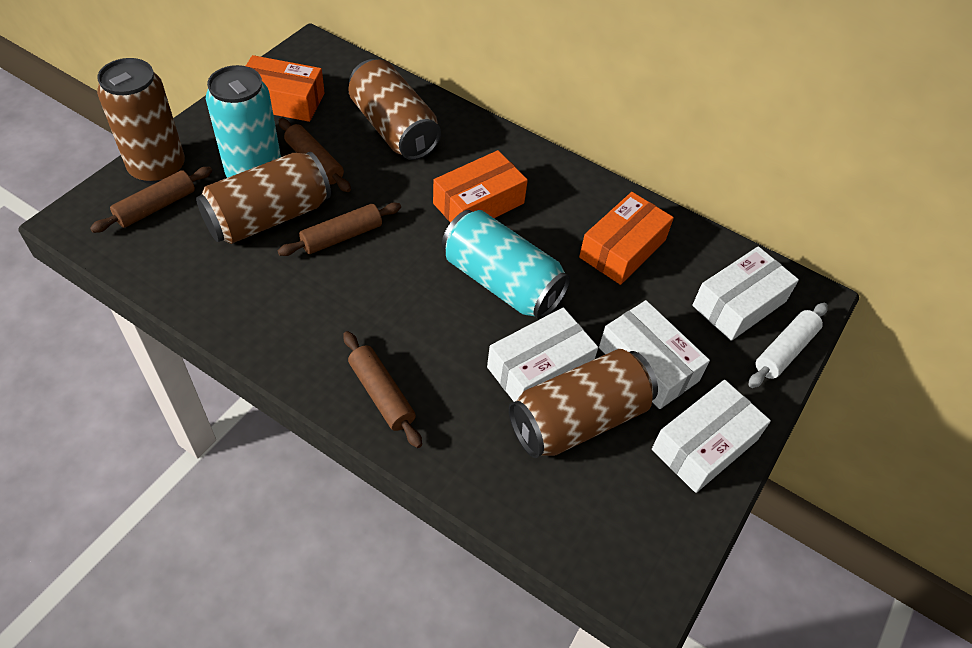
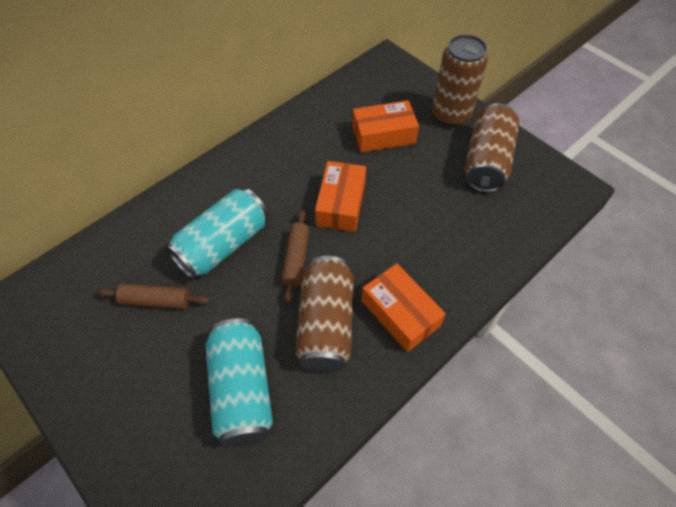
brown can: [97,58,185,184] [196,152,331,244] [348,59,441,160] [509,349,658,458] = 4 -> [295,256,354,372] [432,35,488,126] [465,104,519,193] = 3
brown rolling pin: [90,167,212,233] [278,118,351,192] [278,202,401,256] [343,331,422,448] = 4 -> [97,284,210,309] [281,209,309,304] = 2
white box: [487,307,598,402] [599,300,710,409] [652,380,771,493] [692,246,799,341] = 4 -> none = 0
white rolling pin: [748,303,828,388] = 1 -> none = 0

